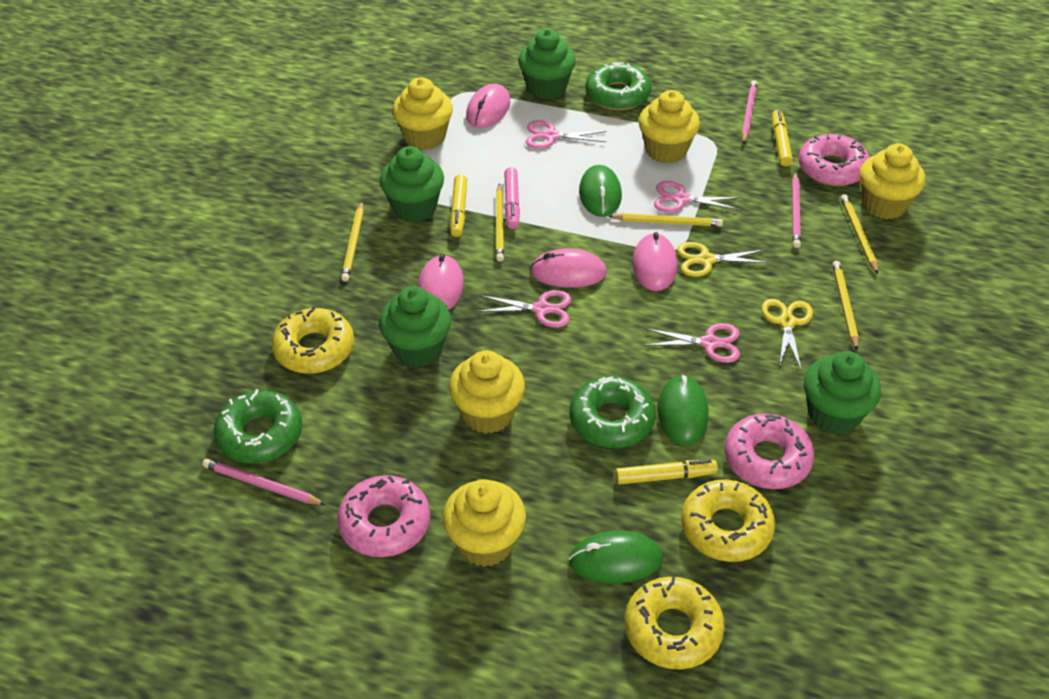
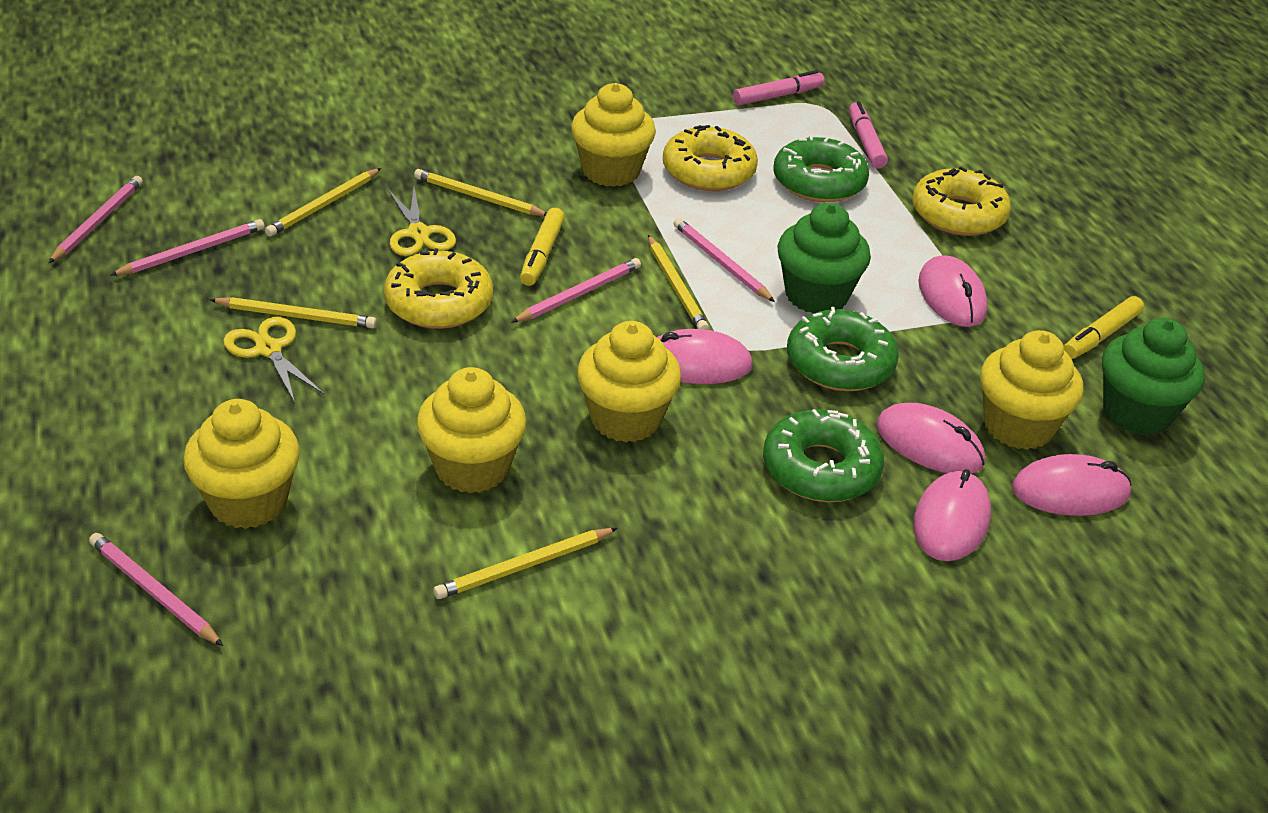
green cupcake: [379,286,452,367] [380,146,444,222] [518,29,576,100] [804,351,881,435] = 4 -> [778,203,871,314] [1102,318,1205,435] = 2
green mouse: [569,531,663,583] [579,165,622,217] [658,374,708,445] = 3 -> none = 0
pink donut: [337,475,430,557] [724,414,814,489] [799,134,870,186] = 3 -> none = 0
pink marker: [504,167,520,229] = 1 -> [733,70,825,105] [849,101,888,169] = 2
pink mouse: [418,254,464,310] [466,84,510,128] [530,248,607,288] [632,232,678,291] = 4 -> [657,329,753,384] [876,403,985,473] [913,469,991,561] [918,256,988,327] [1012,454,1131,516] = 5
pink pencil: [202,459,326,505] [742,80,757,144] [792,172,801,248] = 3 -> [48,176,143,263] [89,533,223,646] [110,219,265,276] [511,258,641,323] [673,218,775,302] = 5
pink scissors: [477,290,572,328] [526,120,607,149] [644,323,740,363] [654,181,740,212] = 4 -> none = 0
yellow marker: [450,174,467,237] [615,459,718,485] [772,110,793,166] = 3 -> [520,208,565,286] [1064,296,1144,359] = 2

